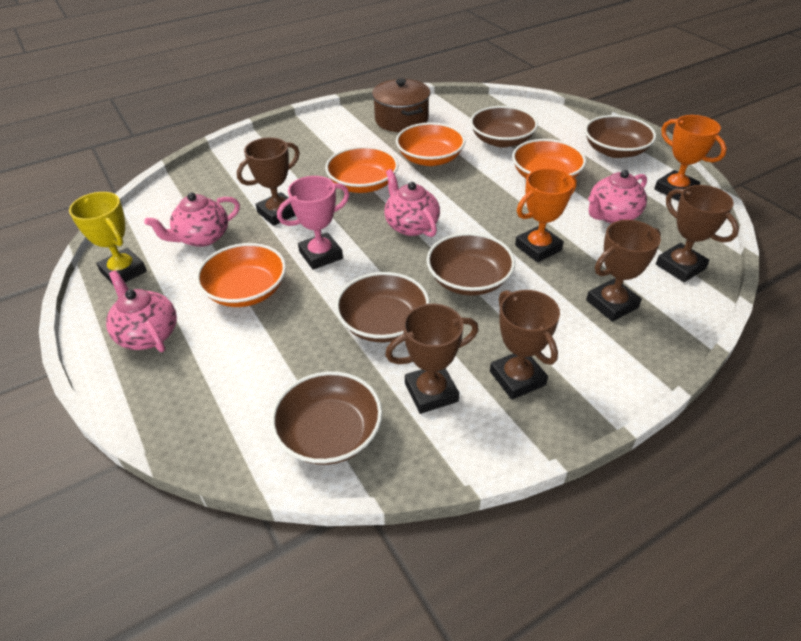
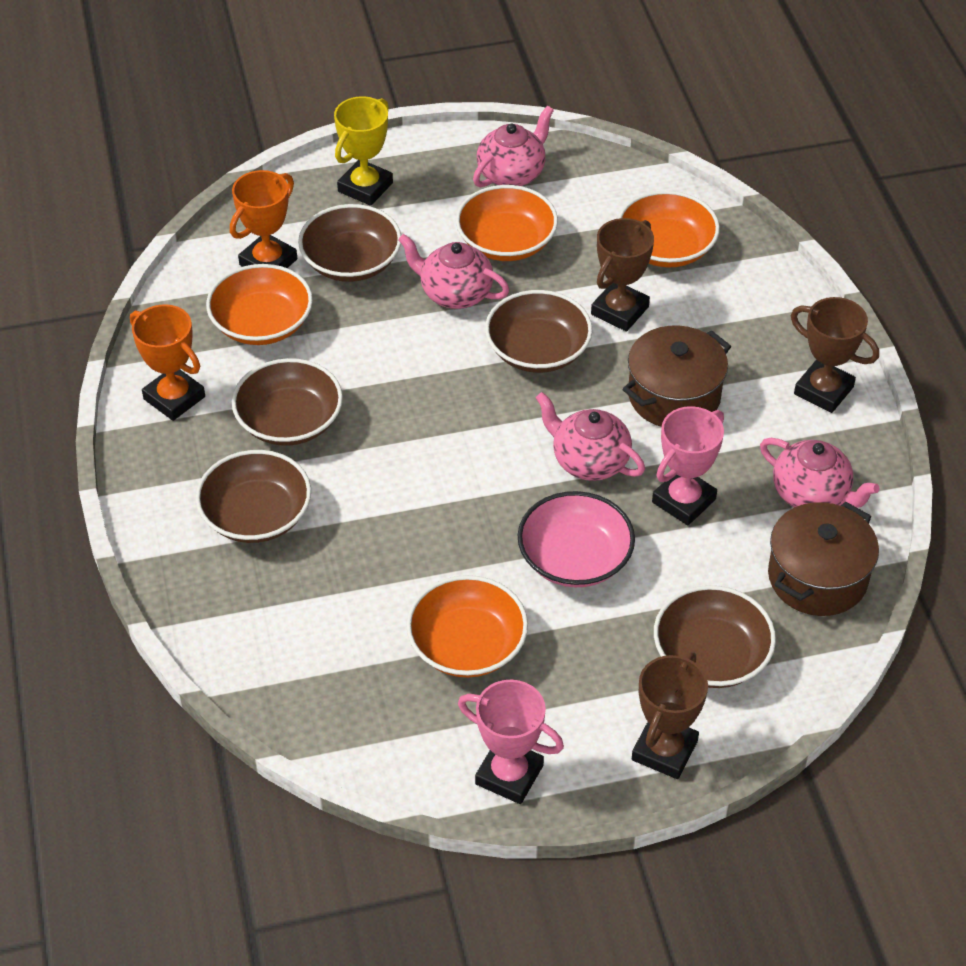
brown pot: [372,78,430,132] = 1 -> [622,326,731,427] [768,502,879,616] = 2
brown trophy: [237,137,300,226] [385,304,479,414] [490,290,560,400] [586,220,661,322] [656,185,739,282] = 5 -> [591,218,654,331] [632,652,708,779] [791,297,879,413] = 3
pink bowl: none = 0 -> [518,491,635,587] = 1
pink trophy: [277,176,350,270] = 1 -> [458,680,564,804] [652,406,724,526] = 2

